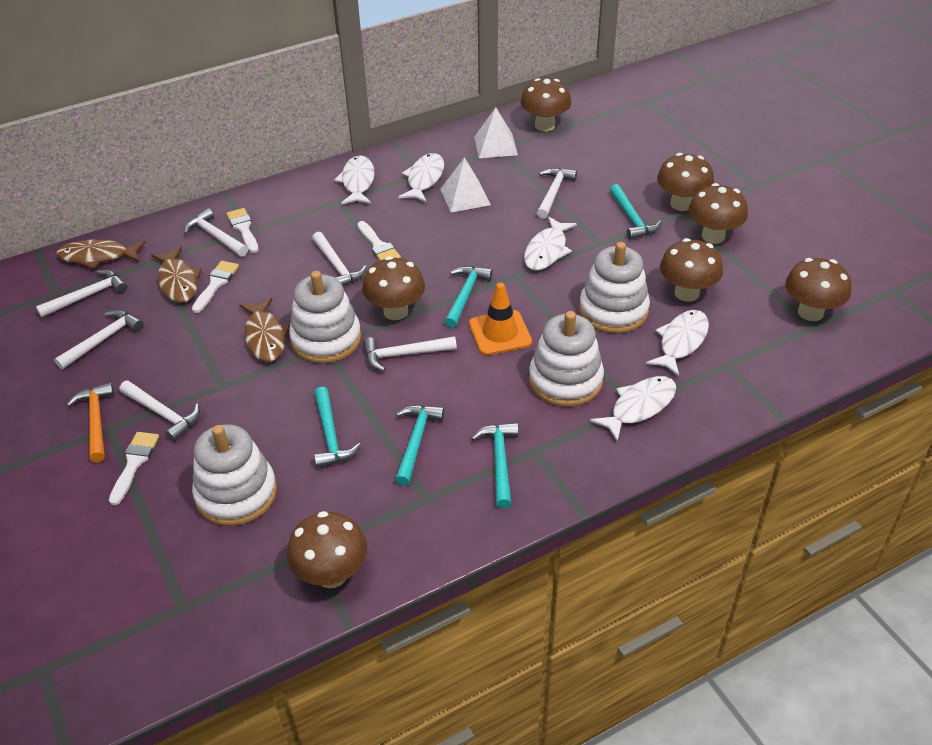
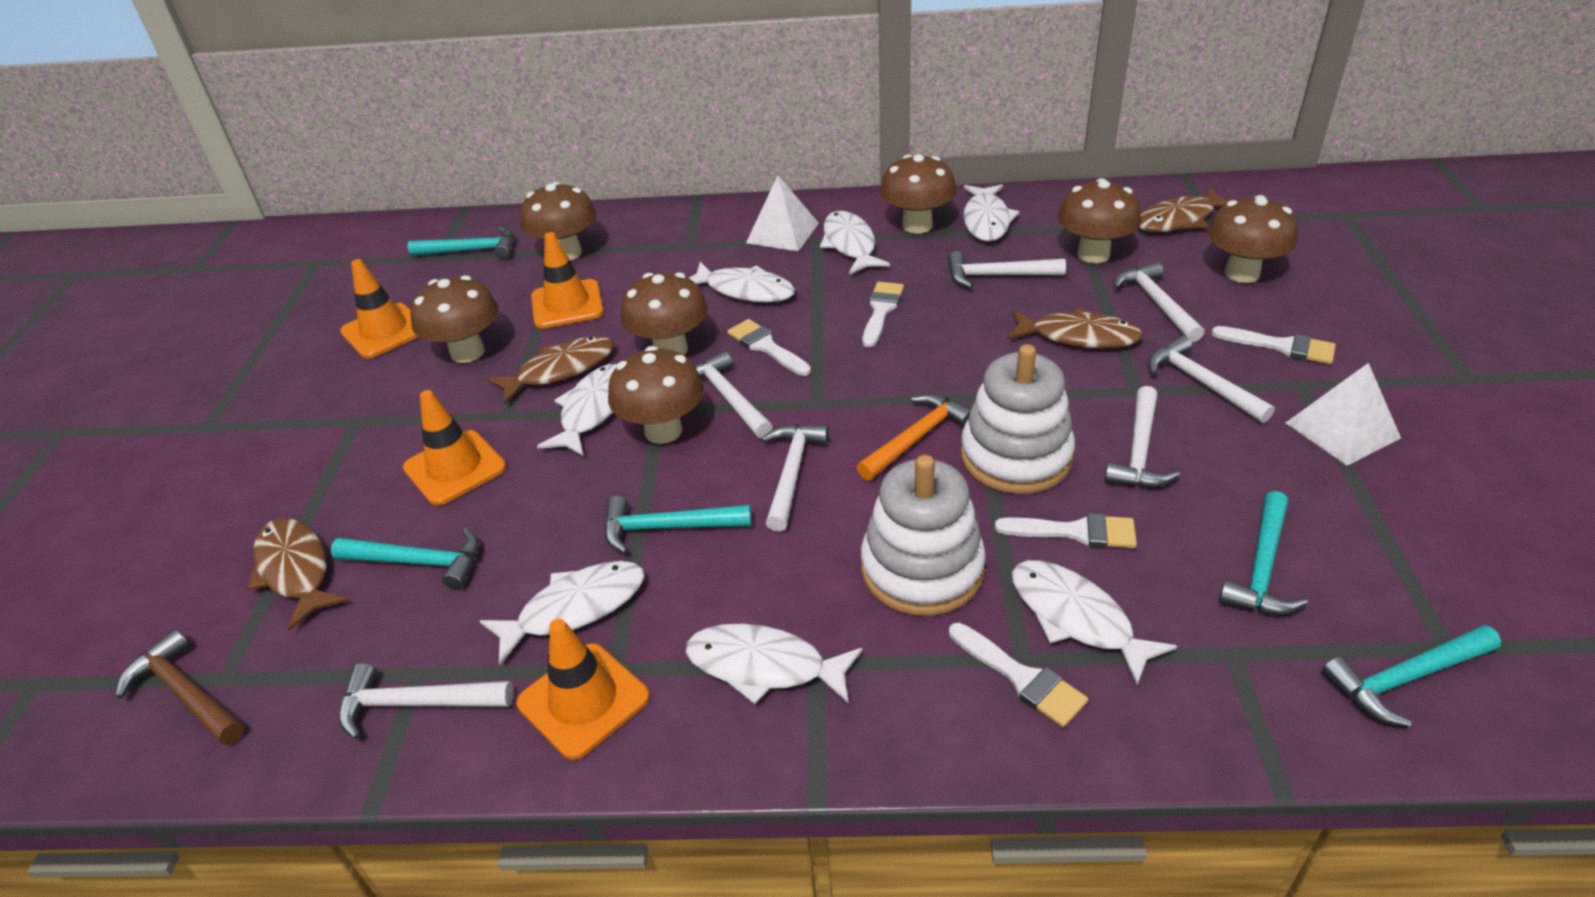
brown fish: [56,239,146,269] [151,247,202,303] [239,298,290,362] = 3 -> [247,518,348,631] [486,336,614,404] [1007,308,1143,348] [1139,187,1231,232] = 4
brown hammer: none = 0 -> [116,629,244,745] = 1
orange traffic cone: [469,282,532,355] = 1 -> [340,259,418,359] [403,390,506,506] [517,619,650,760] [531,232,604,329] = 4
white brush: [109,432,159,505] [192,261,239,313] [226,208,259,253] [357,221,401,260] = 4 -> [727,319,811,376] [862,282,904,347] [949,623,1088,727] [995,513,1137,548] [1211,326,1336,364] = 5
white fish: [334,155,375,204] [398,153,444,202] [524,217,577,270] [590,376,676,442] [646,310,709,376] = 5 -> [480,561,645,665] [537,364,617,456] [686,623,863,704] [689,262,795,302] [820,211,890,274] [963,184,1019,242] [1012,560,1177,686] = 7
white stacking toy: [192,424,277,526] [289,271,361,364] [529,311,604,407] [579,242,650,334] = 4 -> [861,455,986,616] [961,344,1075,494] = 2

